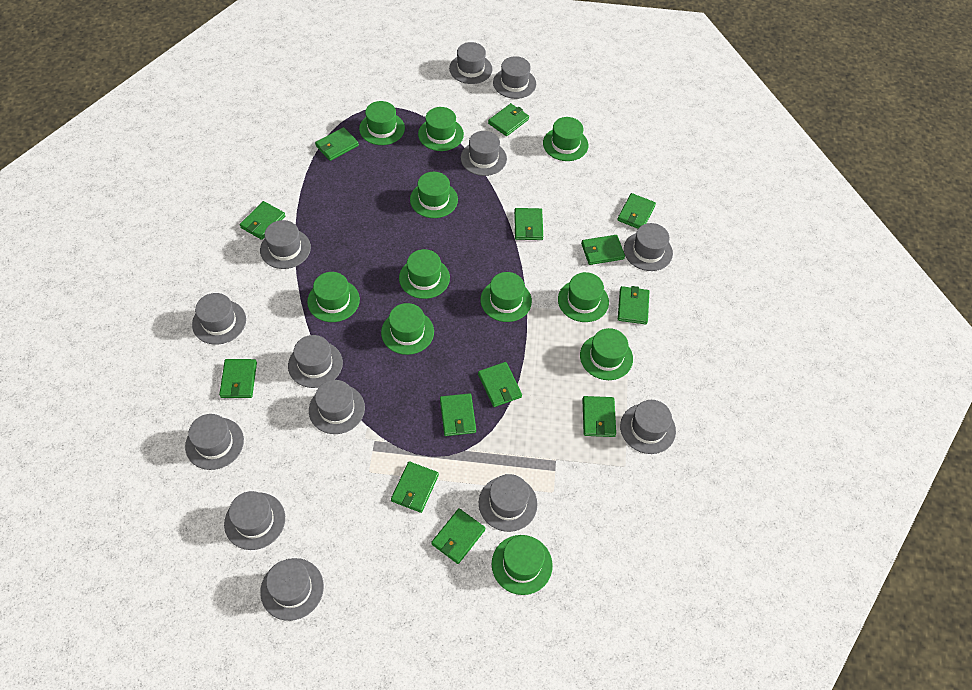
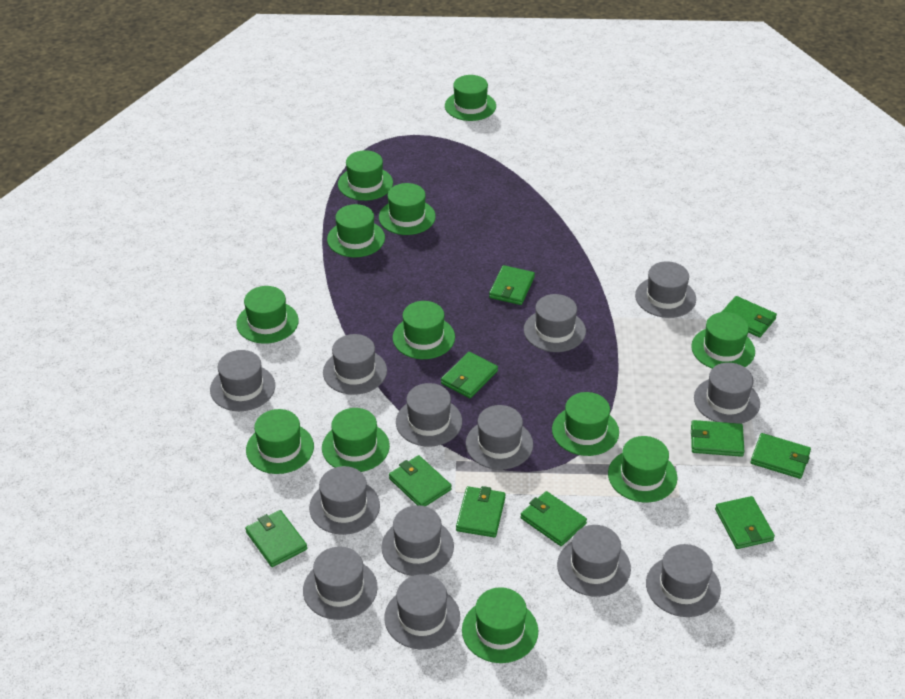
green hat: [307,272,360,322] [359,101,405,145] [381,303,434,355] [399,249,450,299] [410,172,458,218] [418,107,464,151] [480,272,532,322] [492,535,553,595] [543,117,588,161] [558,272,609,322] [580,328,633,380] = 11 -> [236,286,299,344] [246,409,314,474] [322,408,390,472] [327,204,385,257] [338,150,393,201] [379,183,436,235] [393,301,455,359] [445,75,496,121] [462,587,538,663] [552,392,619,456] [608,436,677,502] [691,312,755,368] = 12
green wallet: [219,359,257,398] [240,201,285,240] [315,127,359,161] [391,461,439,513] [431,508,485,564] [440,393,476,436] [478,362,522,407] [488,103,529,136] [514,208,543,240] [581,235,625,265] [582,396,616,437] [617,193,656,229] [618,286,649,324] = 13 -> [245,510,307,567] [389,455,452,506] [441,352,498,398] [456,486,506,538] [489,265,535,305] [520,491,587,546] [691,420,745,457] [715,496,775,549] [722,296,777,337] [750,433,811,479] = 10

